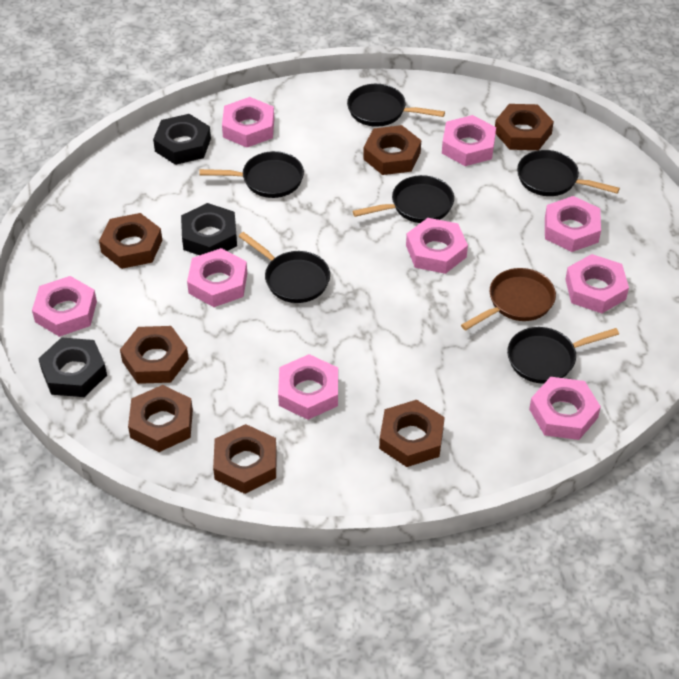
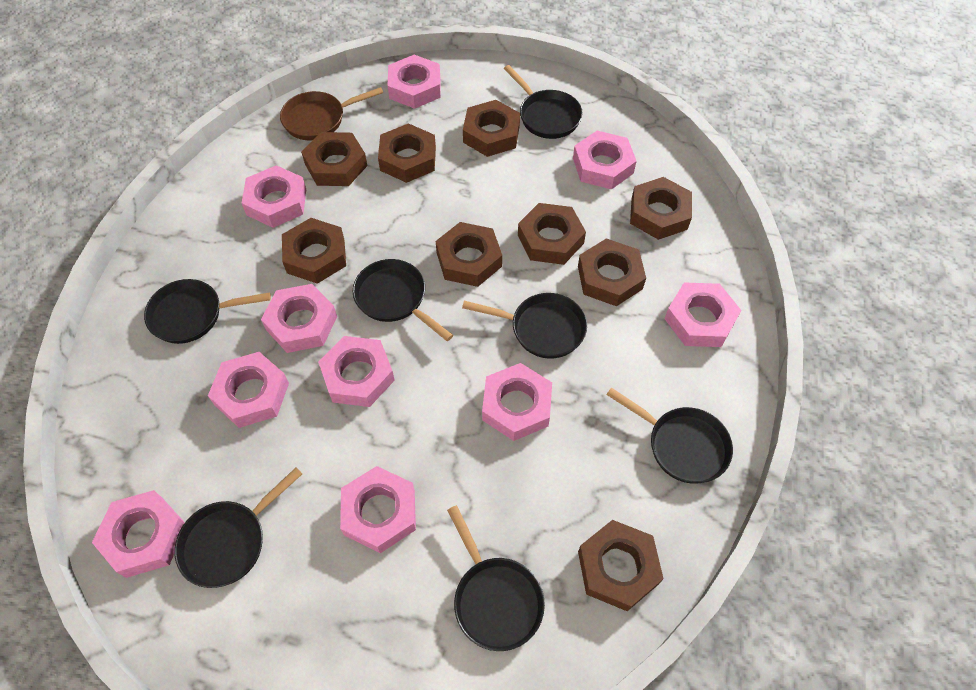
black nut: [38,337,107,397] [153,114,211,165] [181,203,237,255] = 3 -> none = 0
black pan: [199,151,304,198] [239,232,330,303] [347,84,445,127] [353,175,454,223] [507,327,619,384] [517,150,620,196] = 6 -> [144,279,271,344] [174,468,302,588] [353,259,453,341] [447,505,545,651] [462,293,587,359] [504,65,583,139] [606,387,733,484] = 7
brown nut: [99,213,163,269] [120,326,189,384] [128,385,193,452] [213,424,277,494] [363,125,421,175] [379,400,445,467] [495,104,554,150] = 7 -> [282,218,346,284] [301,132,367,186] [378,123,436,183] [436,222,502,287] [463,100,520,157] [518,203,586,265] [578,238,646,306] [578,520,664,611] [630,177,692,240] = 9
pink nut: [32,276,97,337] [187,248,247,307] [222,97,274,148] [278,354,338,420] [406,218,468,274] [442,115,496,166] [529,377,601,440] [545,196,601,252] [565,254,629,313] = 9 -> [92,490,185,578] [208,352,289,428] [242,165,306,228] [261,284,337,353] [318,336,395,407] [340,466,416,553] [387,55,441,109] [482,363,552,441] [573,131,637,190] [664,283,741,347] = 10

